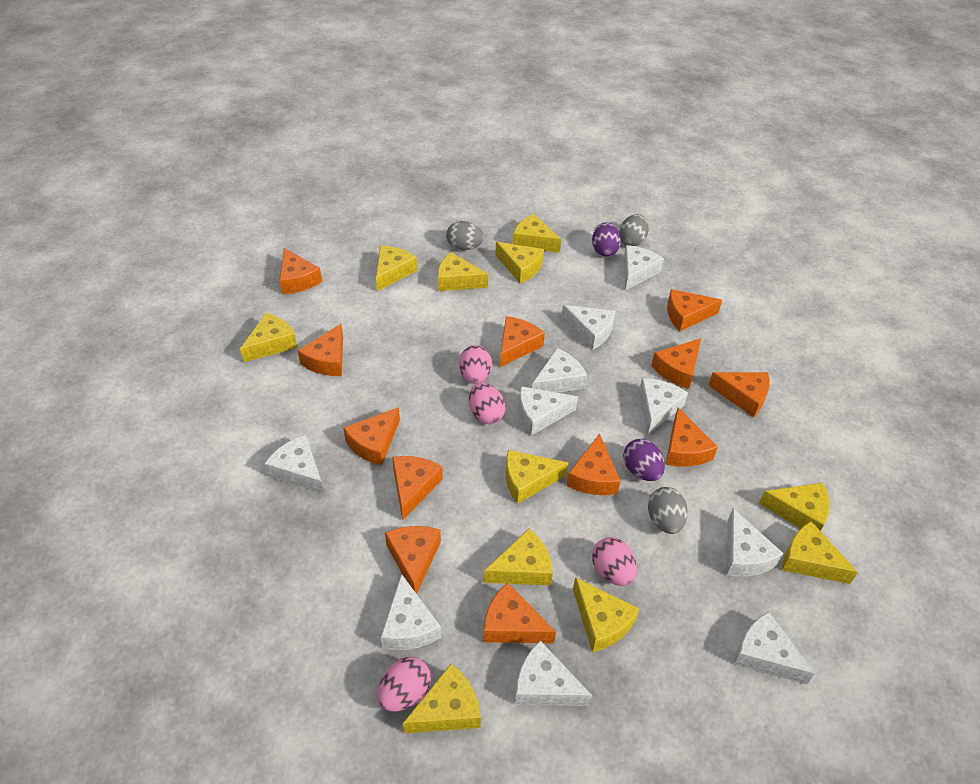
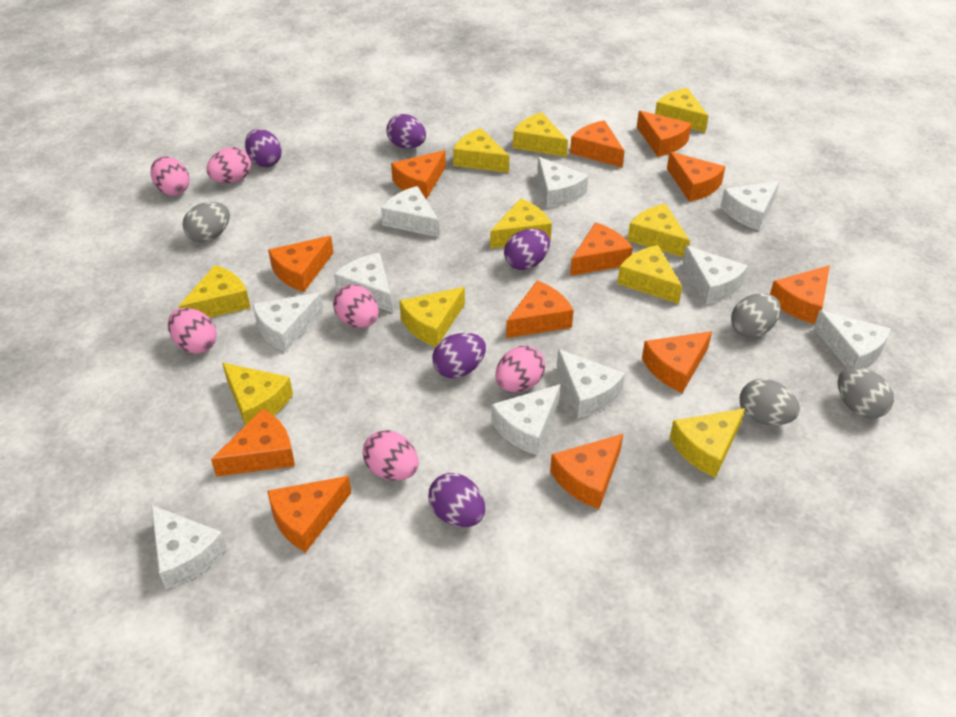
grey egg: [446,221,484,250] [619,214,649,246] [648,487,688,534] = 3 -> [183,202,230,243] [731,293,781,337] [740,379,800,425] [838,367,894,419] = 4
pink egg: [378,657,431,712] [459,345,492,384] [469,382,506,424] [592,537,637,586] = 4 -> [151,156,190,196] [168,308,217,354] [207,147,251,183] [333,284,379,328] [363,430,419,481] [495,346,545,392] = 6
purple egg: [592,222,621,256] [623,439,665,481] = 2 -> [245,129,282,167] [387,114,426,149] [428,473,485,527] [432,333,486,378] [504,229,550,270] = 5
yellow cheese: [240,313,298,362] [376,245,417,291] [403,663,481,733] [438,252,488,291] [483,528,553,586] [495,242,544,283] [506,450,569,504] [513,214,561,253] [573,577,639,652] [759,483,829,531] [782,521,858,584] = 11 -> [178,265,251,318] [222,363,293,425] [399,287,465,347] [453,128,509,173] [490,198,552,249] [513,112,568,157] [617,245,682,304] [627,204,690,257] [655,88,709,132] [670,408,745,478] = 10

